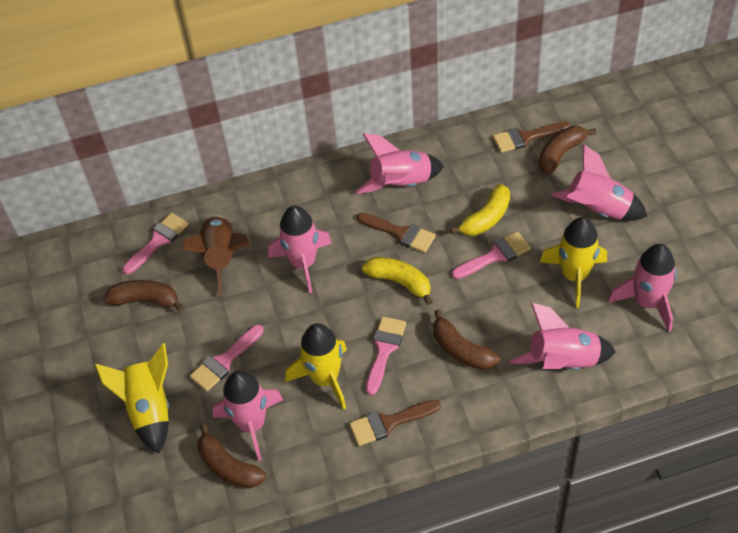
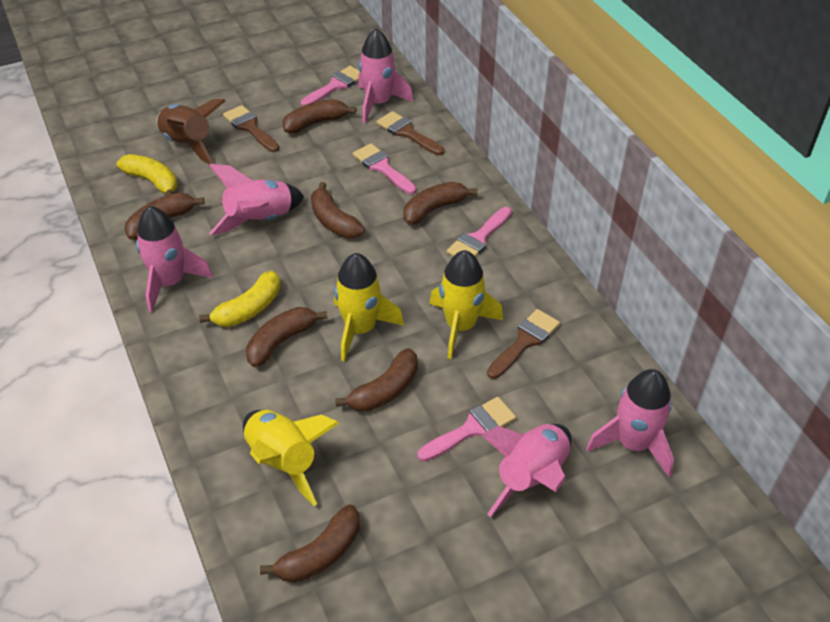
brown banana: [104,280,184,311] [197,424,266,488] [433,309,499,370] [539,126,596,174] = 4 -> [125,193,204,240] [246,307,328,367] [260,504,360,583] [282,99,356,134] [311,182,365,238] [335,348,418,412] [403,182,478,225] = 7
pink rocket: [212,371,283,461] [268,206,332,294] [355,133,444,194] [510,303,616,370] [551,144,648,221] [608,244,677,332] = 6 -> [136,206,213,313] [209,164,304,235] [358,28,413,123] [480,424,572,517] [586,369,674,477] = 5

